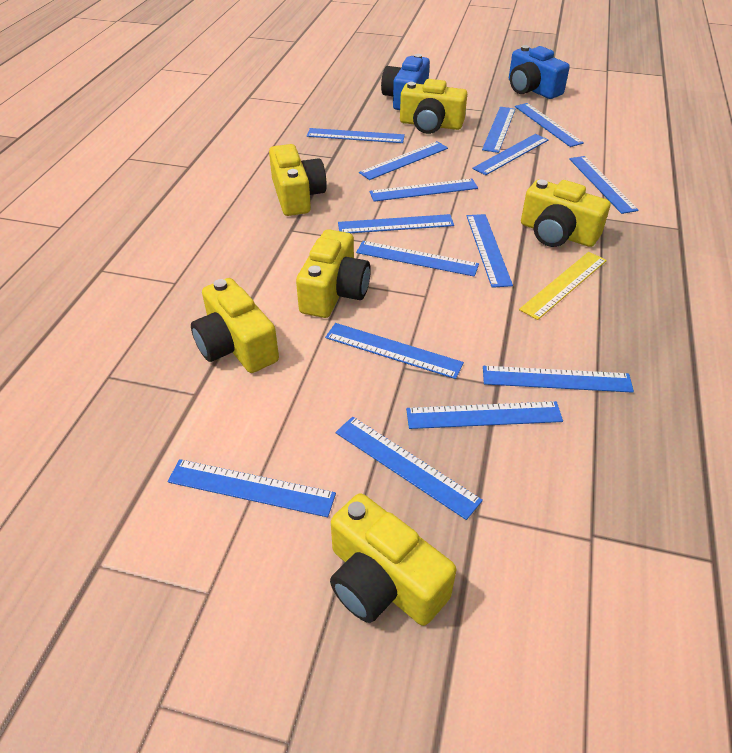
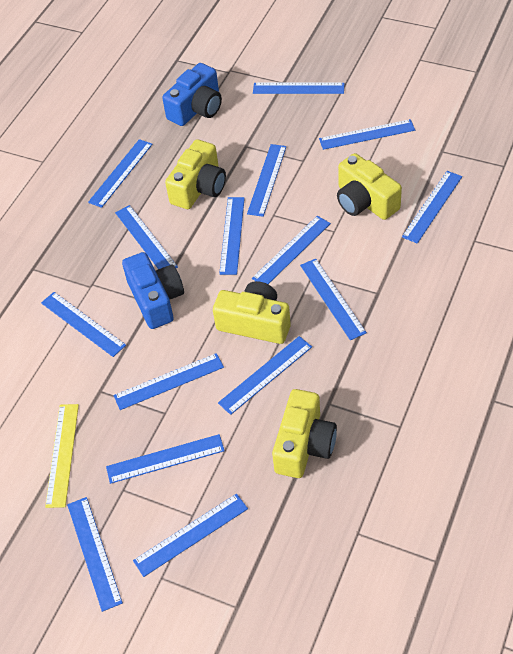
yellow camera: [191,278,279,373] [269,144,327,216] [296,229,371,318] [330,493,456,626] [400,79,467,134] [521,179,610,247] = 6 -> [165,139,226,209] [213,281,291,344] [272,389,337,478] [337,153,402,220] = 4

